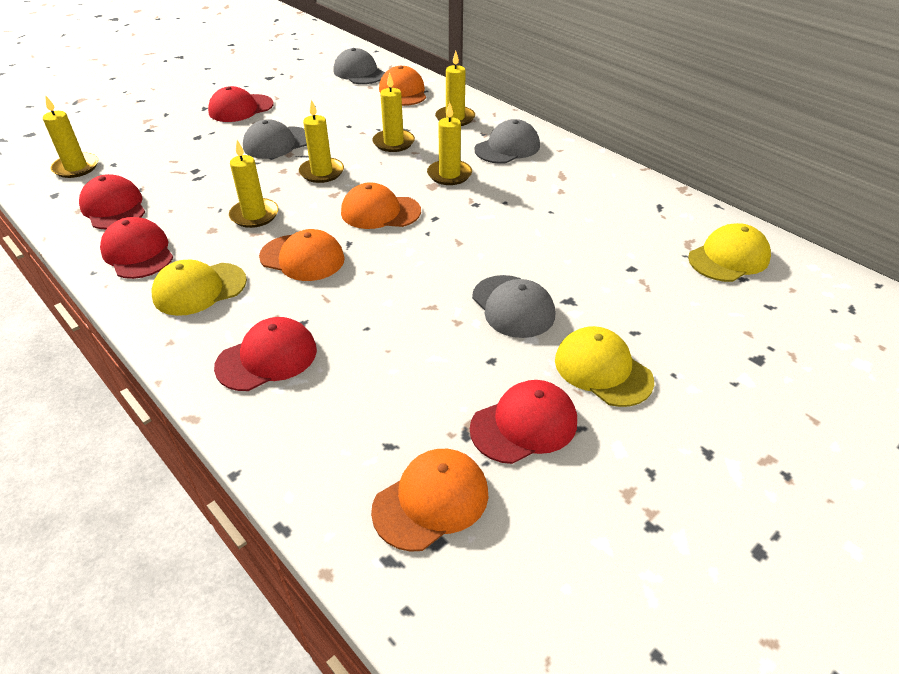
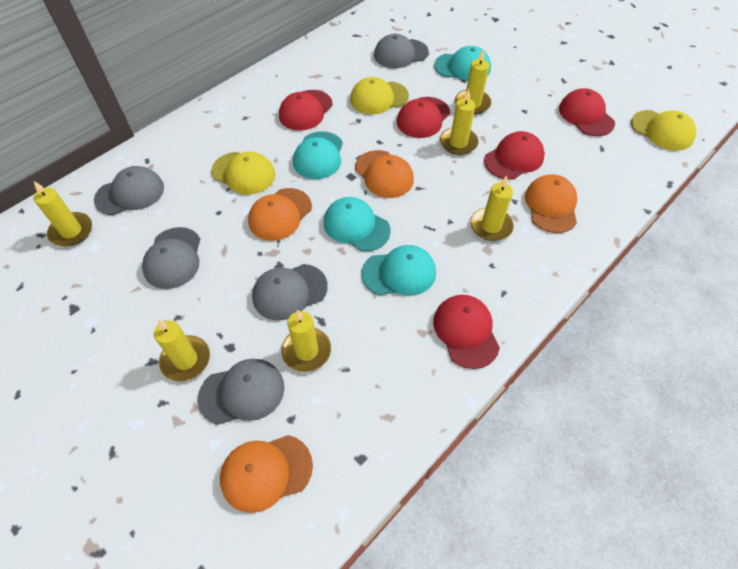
grey cap: [243,119,307,159] [333,48,385,84] [472,275,555,338] [475,119,540,164] = 4 -> [94,166,164,215] [142,227,200,289] [198,359,284,425] [252,264,328,321] [374,34,429,68] = 5
turquoise cap: none = 0 -> [293,131,343,179] [324,197,391,251] [362,245,436,296] [434,46,491,81] = 4

